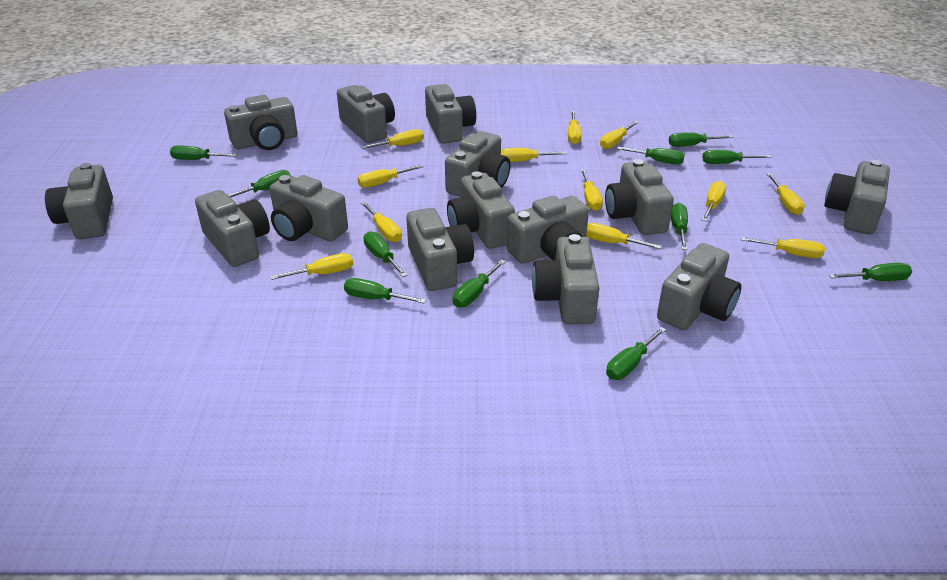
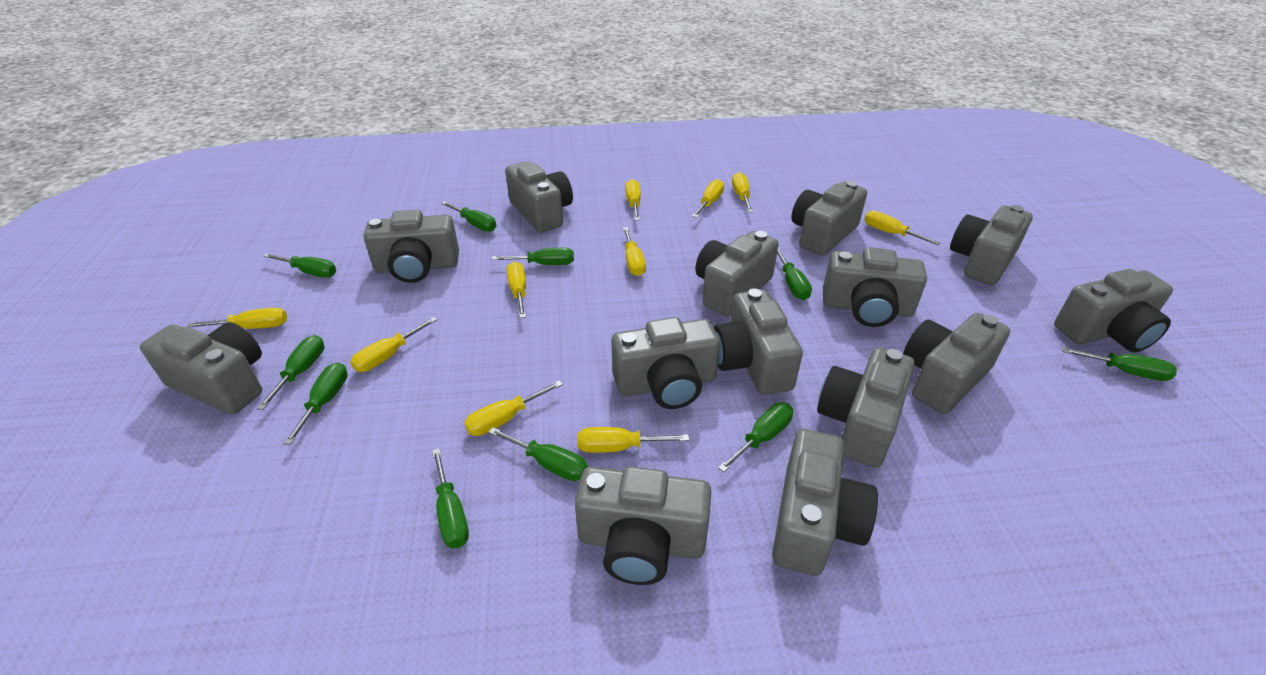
green screwdriver: [170,145,237,160] [229,170,290,197] [344,278,426,303] [364,231,407,277] [453,259,506,308] [606,327,666,380] [617,147,685,164] [669,132,733,147] [671,203,688,250] [703,150,771,164] [829,263,912,281] = 11 -> [257,335,324,410] [263,253,336,277] [283,362,348,445] [432,448,469,548] [441,201,496,232] [488,427,588,481] [492,248,574,265] [718,402,793,472] [777,247,812,300] [1061,347,1177,381] = 10
yellow screwdriver: [270,253,353,280] [358,165,424,188] [361,129,424,149] [361,202,402,242] [501,148,567,162] [568,111,582,145] [581,169,603,211] [586,223,662,249] [600,121,639,149] [702,181,726,222] [741,237,825,258] [766,173,805,215] = 12 -> [187,308,287,329] [350,317,437,372] [464,381,563,436] [507,261,526,318] [577,427,689,453] [623,227,646,276] [625,179,641,220] [692,179,724,218] [732,172,753,212] [864,211,940,245] = 10

